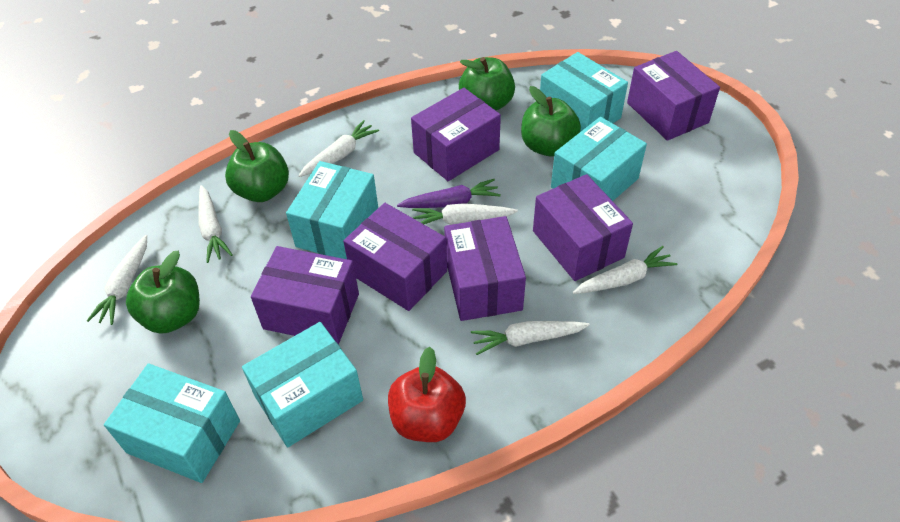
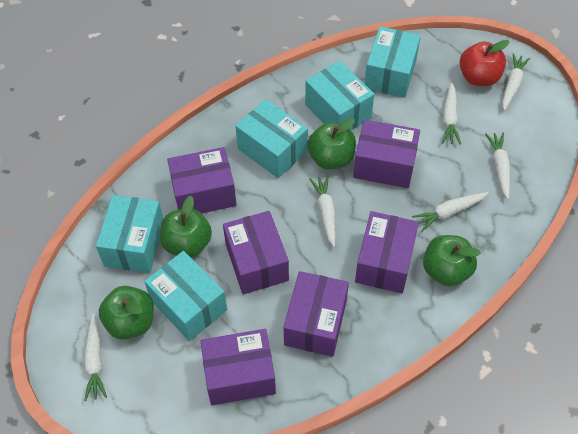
purple carrot: [397,179,501,208] = 1 -> none = 0

